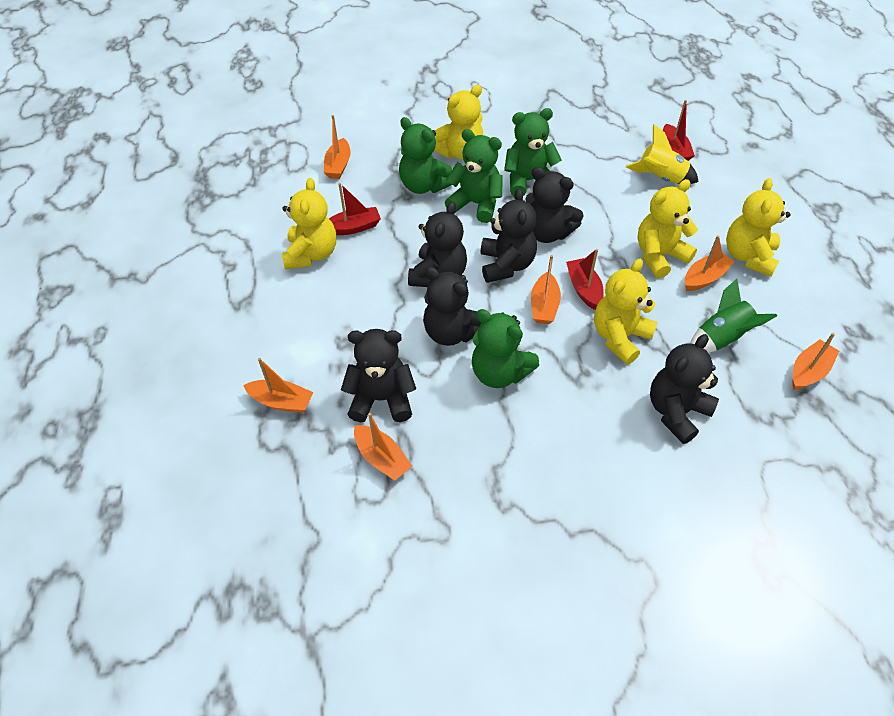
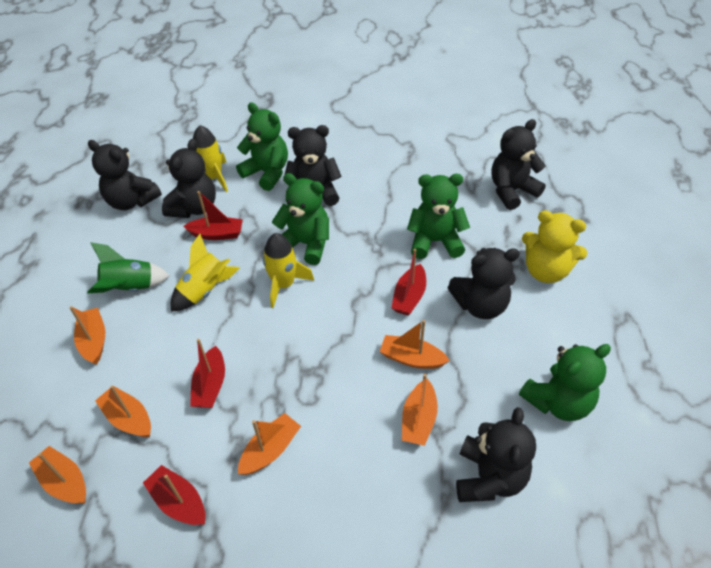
red boat: [329,183,381,235] [566,249,604,310] [663,100,695,161] = 3 -> [143,465,205,525] [183,191,243,240] [190,339,225,408] [392,249,426,315] = 4
yellow rocket: [626,124,699,184] = 1 -> [171,234,240,312] [193,125,228,192] [263,233,314,308] = 3
yellow teddy bear: [282,178,336,269] [434,85,483,160] [594,259,658,364] [637,179,698,278] [726,178,791,277] = 5 -> [522,210,587,283] = 1

